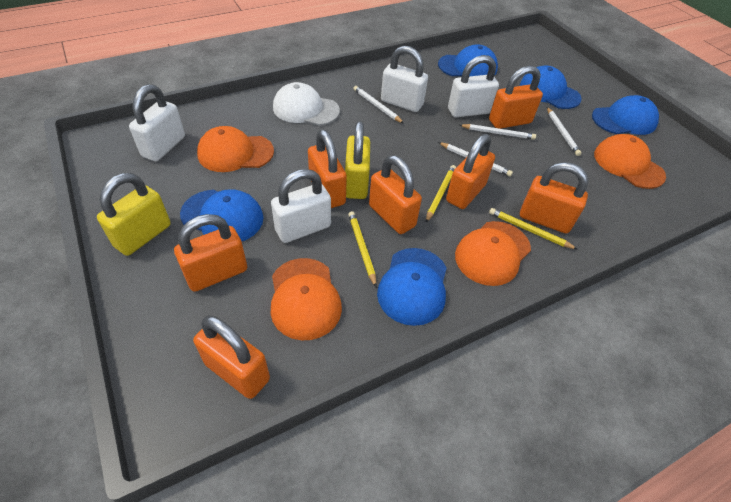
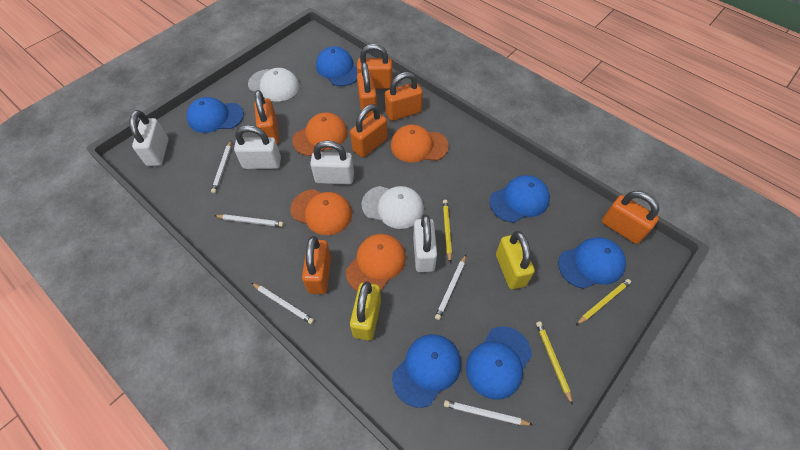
blue cap: [180,189,264,241] [377,248,447,326] [438,44,498,76] [520,66,581,109] [592,95,659,135] = 5 -> [187,97,244,133] [316,46,357,86] [392,334,461,408] [466,326,532,400] [490,175,550,223] [558,237,626,289] = 6
white cap: [273,82,340,126] = 1 -> [248,68,300,102] [361,186,424,229] = 2
white pencil: [353,86,404,124] [438,142,513,177] [459,124,536,140] [547,107,582,156] = 4 -> [211,141,231,194] [215,214,284,227] [252,283,314,324] [435,255,466,320] [444,400,533,425] = 5

